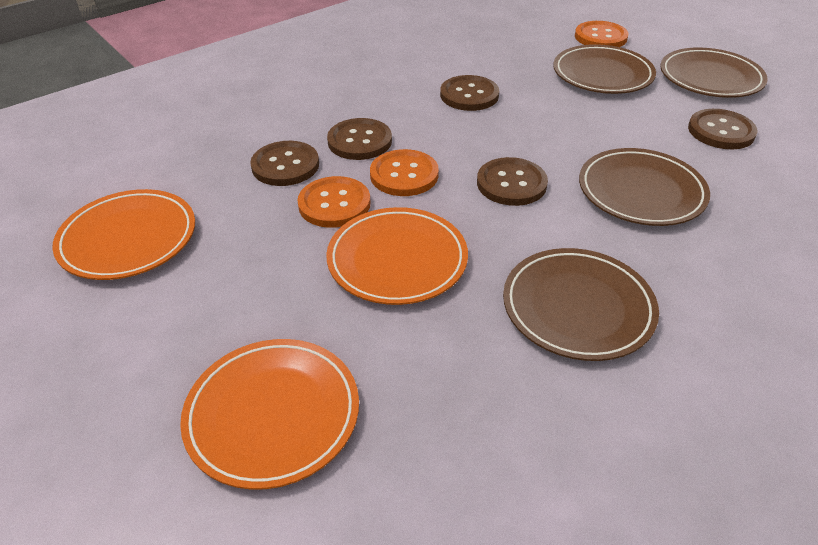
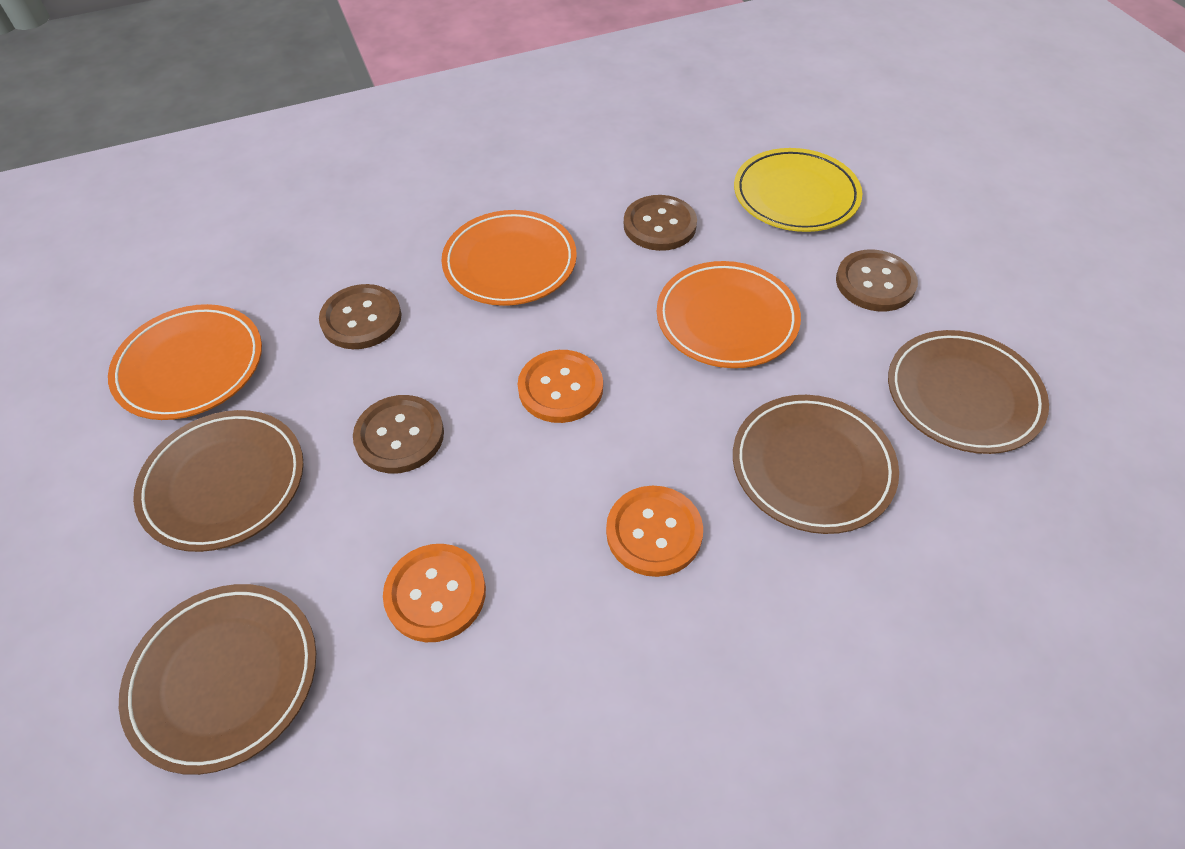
brown button: [250,141,319,186] [327,118,392,160] [440,75,499,111] [477,157,548,206] [688,109,758,149] = 5 -> [319,284,402,349] [353,395,444,474] [624,195,697,251] [836,250,918,312] = 4
yellow plate: none = 0 -> [734,148,862,232] = 1

